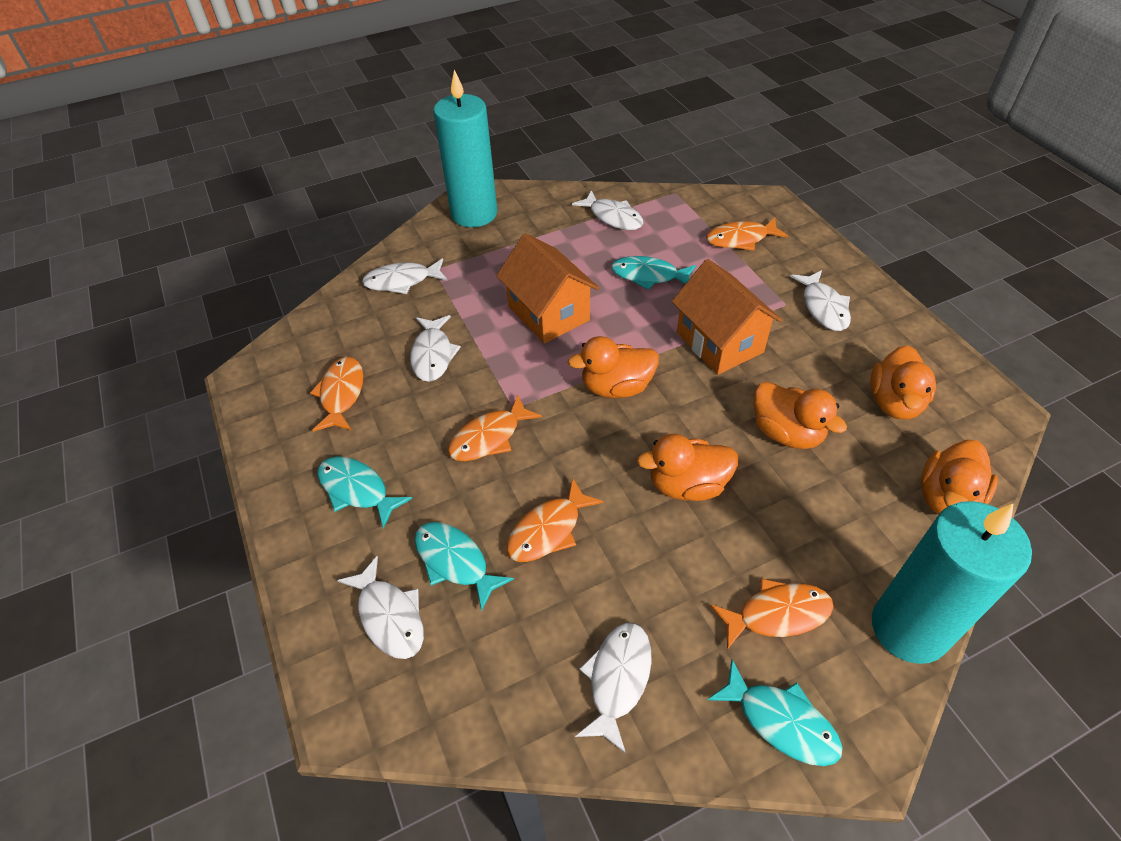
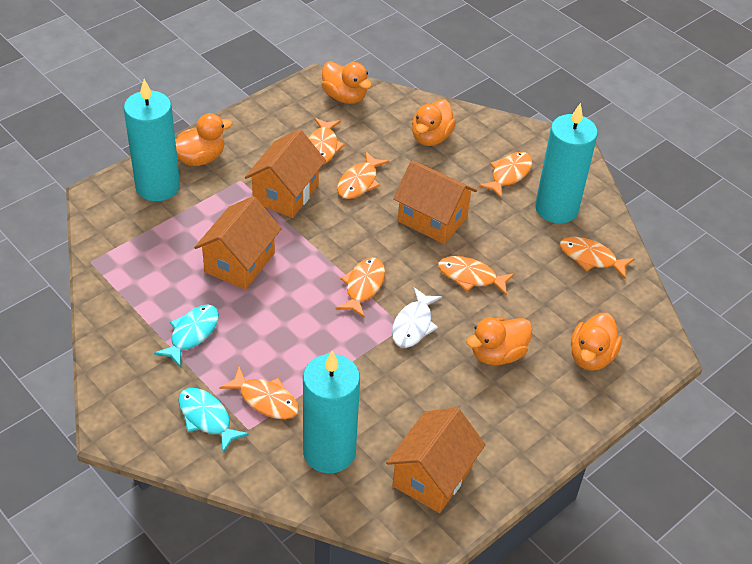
orange fish: [310,357,364,432] [448,395,542,461] [507,478,604,562] [706,218,788,251] [710,578,834,650] = 5 -> [219,367,299,419] [309,118,345,164] [336,258,385,318] [337,151,389,199] [438,256,515,296] [478,152,532,199] [560,237,635,279] = 7
orange house: [496,233,599,344] [672,259,782,375] = 2 -> [194,196,282,290] [245,129,326,218] [386,407,486,513] [393,160,477,244] = 4
turquoise candle: [433,69,497,227] [872,501,1032,664] = 2 -> [124,79,180,201] [303,351,360,474] [535,103,598,224] = 3
turquoise fish: [317,456,412,529] [415,522,514,612] [611,256,696,290] [707,659,843,766] = 4 -> [154,305,219,367] [178,388,249,453] = 2
white fish: [337,556,424,659] [362,258,448,294] [410,315,461,382] [572,190,644,230] [575,623,652,754] [790,270,851,331] = 6 -> [392,287,442,348] = 1

